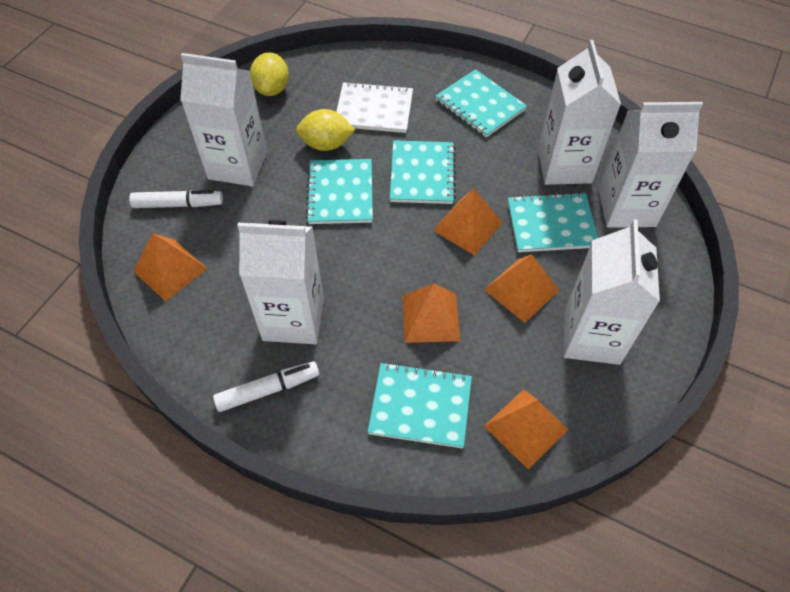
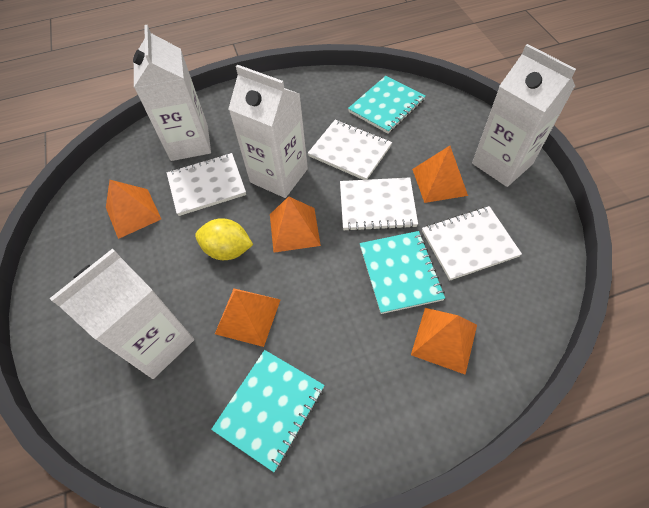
turquoise notebook: [306,159,373,224] [368,362,472,448] [390,140,456,204] [436,69,527,138] [508,192,598,252] = 5 -> [211,350,325,472] [348,76,426,134] [360,231,445,314] = 3
white carton: [180,53,267,186] [237,220,324,344] [538,40,621,185] [564,219,660,365] [598,102,703,228] = 5 -> [49,248,194,379] [133,25,211,161] [228,65,308,198] [472,44,576,187] = 4
white marker: [129,190,223,208] [213,361,319,412] = 2 -> none = 0
white notebook: [336,82,413,133] = 1 -> [167,153,246,216] [308,120,392,180] [340,177,418,231] [422,206,522,281] = 4
yellow lemon: [250,52,289,96] [296,109,355,151] = 2 -> [195,218,253,260] = 1

